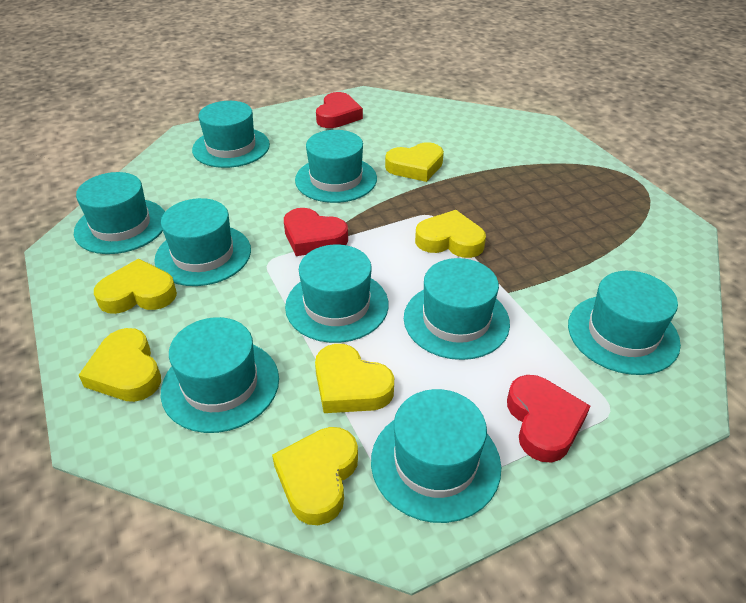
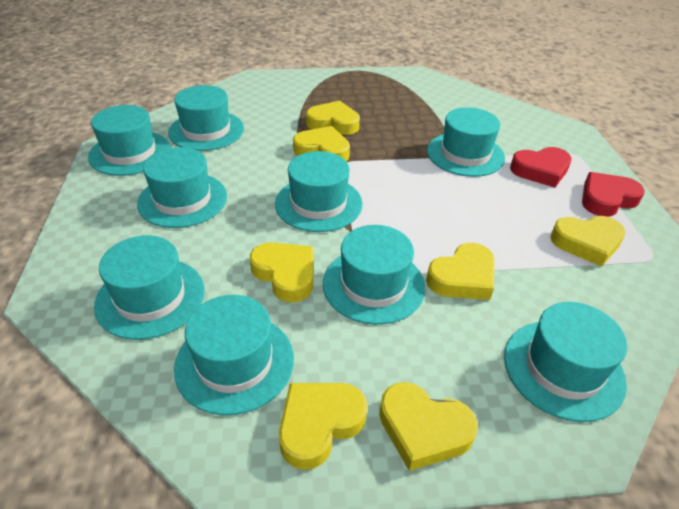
red heart: [284,208,348,256] [316,92,363,128] [507,375,590,462] = 3 -> [510,147,572,187] [582,172,645,217] = 2
yellow heart: [79,328,161,402] [94,259,177,314] [272,427,358,525] [315,344,394,413] [385,142,444,182] [415,210,486,258] = 6 -> [250,242,314,303] [279,383,367,470] [293,126,350,161] [306,100,360,135] [379,382,478,471] [426,243,495,300] [550,216,626,267] = 7

